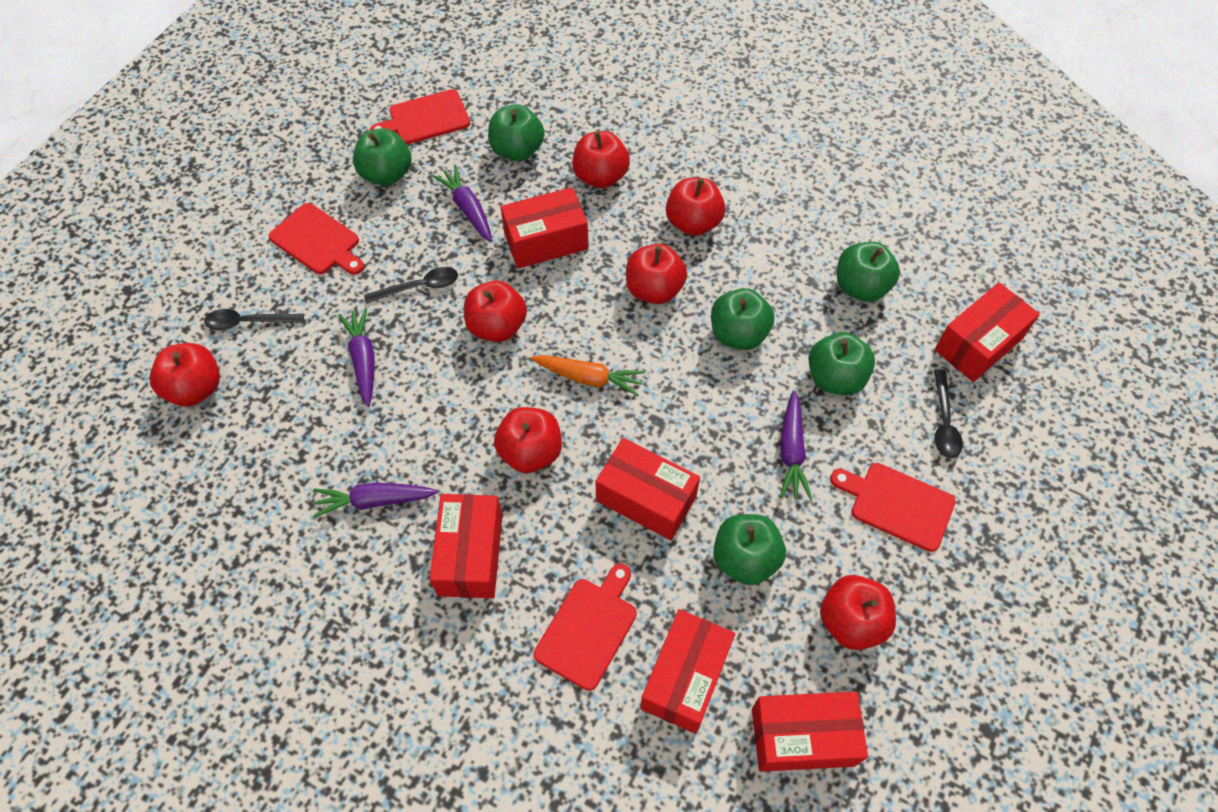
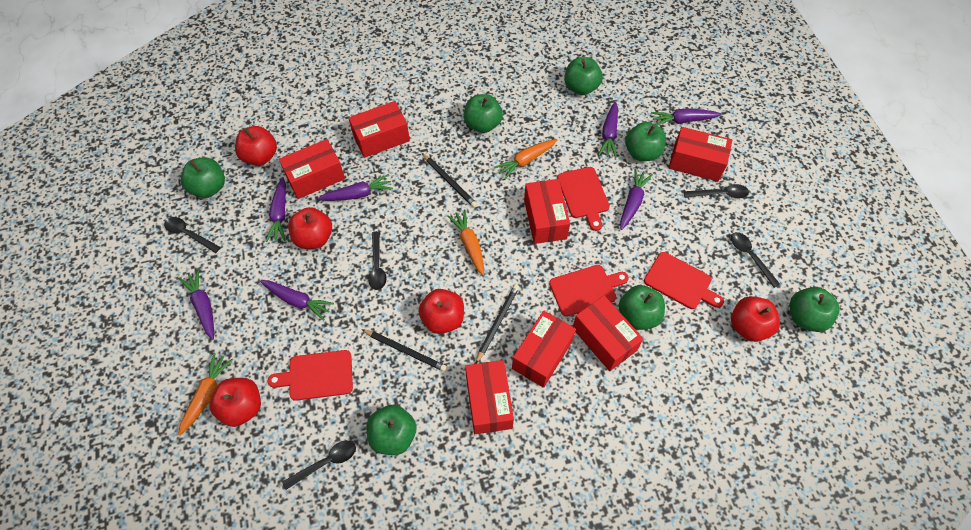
black pencil: none = 0 -> [362,329,447,372] [422,153,477,208] [475,284,519,364] = 3
black spoon: [204,309,304,330] [364,267,458,304] [934,369,963,458] = 3 -> [164,217,221,253] [282,440,356,490] [368,231,386,290] [684,184,749,198] [731,232,780,288] = 5
green apple: [353,128,412,186] [488,104,544,161] [711,288,774,350] [713,514,786,585] [808,332,875,395] [837,242,900,302] = 6 -> [181,158,225,198] [366,404,417,455] [464,94,503,133] [564,57,603,95] [618,285,665,330] [625,122,666,161] [790,287,840,332] = 7
orange carrot: [530,355,645,396] = 1 -> [178,353,233,436] [447,209,484,276] [494,139,557,179] = 3
purple carrot: [313,483,438,518] [339,308,375,407] [432,165,492,242] [780,391,812,500] = 4 -> [179,270,214,340] [260,280,334,321] [266,177,286,242] [318,174,393,201] [598,101,618,158] [620,169,653,230] [651,108,721,125] = 7
red apple: [150,343,220,407] [464,281,527,342] [494,407,562,473] [572,131,630,188] [626,244,687,304] [666,177,725,236] [820,575,896,650] = 7 -> [209,378,261,427] [235,126,277,166] [288,207,332,249] [418,289,464,334] [731,296,780,342] = 5
red box: [430,494,502,598] [501,187,588,269] [595,438,700,540] [640,609,735,734] [752,691,868,772] [934,282,1040,382] = 6 -> [279,139,345,199] [348,101,410,158] [465,360,514,434] [512,311,576,388] [524,179,570,244] [573,295,643,371] [669,127,732,181] = 7

